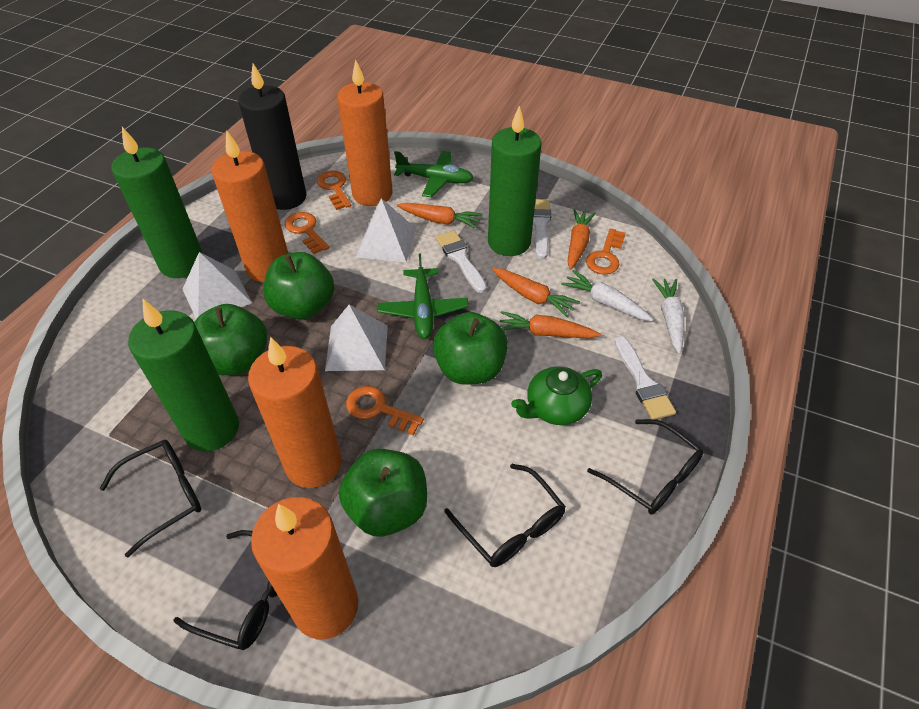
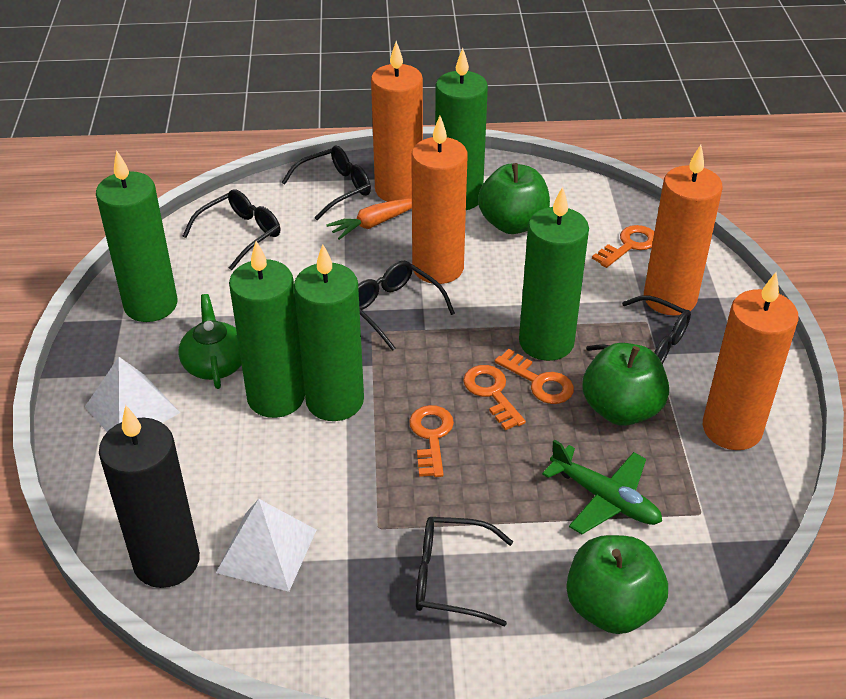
black glasses: [100,440,201,557] [173,530,277,650] [444,464,566,567] [587,419,704,515] = 4 -> [183,189,280,270] [281,146,371,220] [358,261,455,351] [416,517,513,626] [586,296,691,364] = 5
green apple: [194,304,267,375] [263,252,334,320] [339,449,427,537] [433,312,508,385] = 4 -> [478,163,550,234] [566,535,668,634] [582,343,669,426] = 3
green candle: [111,127,203,278] [128,299,239,451] [488,105,541,256] = 3 -> [96,150,177,322] [229,241,305,418] [294,244,364,421] [435,48,488,210] [519,187,589,361] = 5
green plane: [377,253,468,339] [394,151,474,197] = 2 -> [542,439,662,534] = 1
orange carrot: [397,203,483,229] [492,268,580,318] [499,311,601,338] [567,209,596,270] = 4 -> [326,198,412,240] = 1
white brush: [436,231,487,293] [533,199,551,259] [614,336,676,420] = 3 -> none = 0
white carrot: [561,270,654,321] [652,278,684,354] = 2 -> none = 0
white pyramid: [182,252,252,319] [325,305,388,371] [356,198,416,262] = 3 -> [85,357,180,432] [216,499,316,592] = 2

